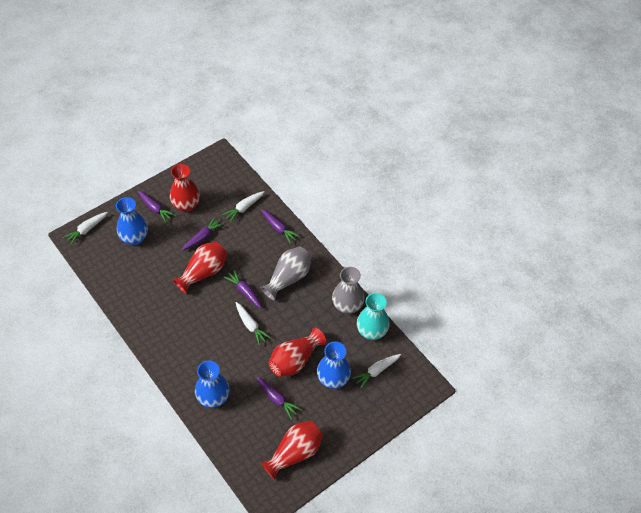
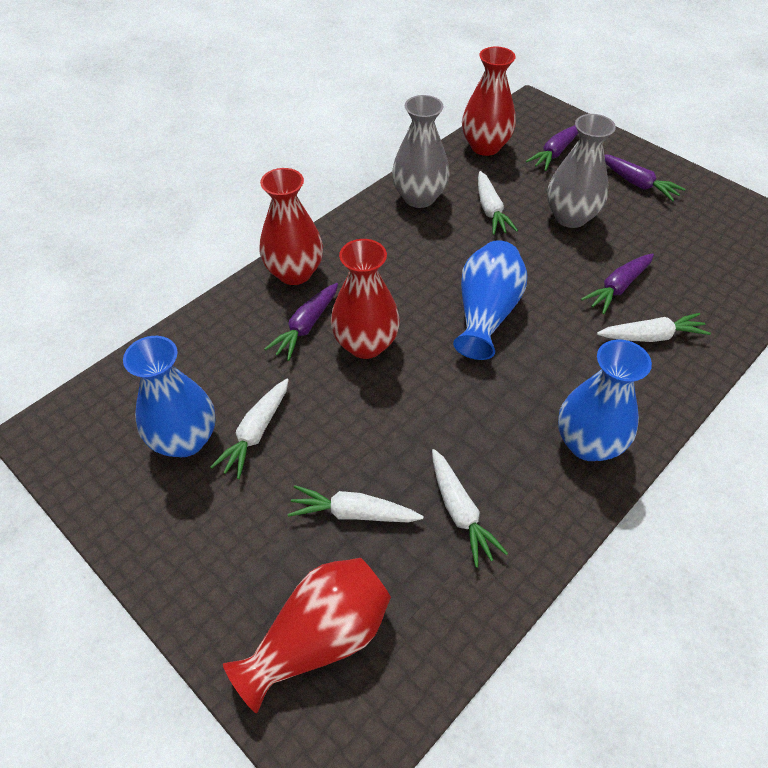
purple carrot: [138,191,176,223] [182,216,224,251] [224,270,262,309] [257,377,302,420] [261,210,300,244] = 5 -> [265,283,338,361] [526,125,578,171] [581,253,654,314] [604,154,686,201] = 4
turquoise vase: [357,293,390,340] = 1 -> none = 0
white carrot: [63,212,108,245] [222,191,264,223] [236,302,271,345] [352,354,401,389] = 4 -> [210,379,289,479] [288,485,424,522] [432,449,508,568] [478,171,518,235] [597,313,711,342] = 5

